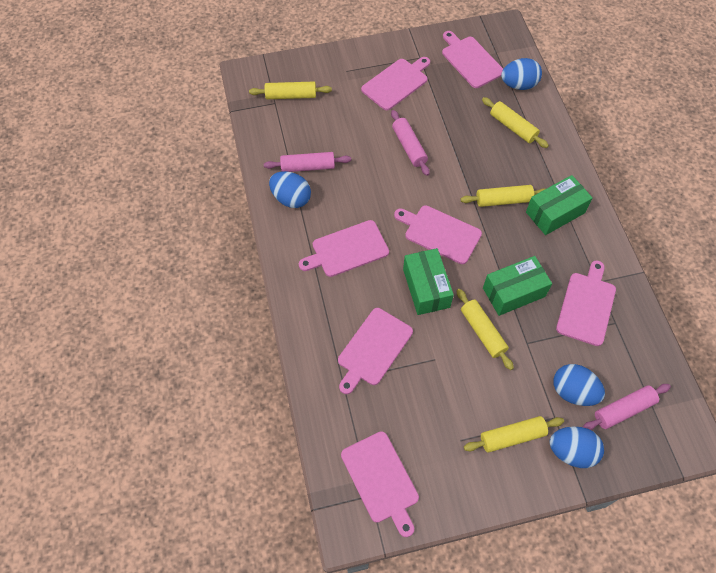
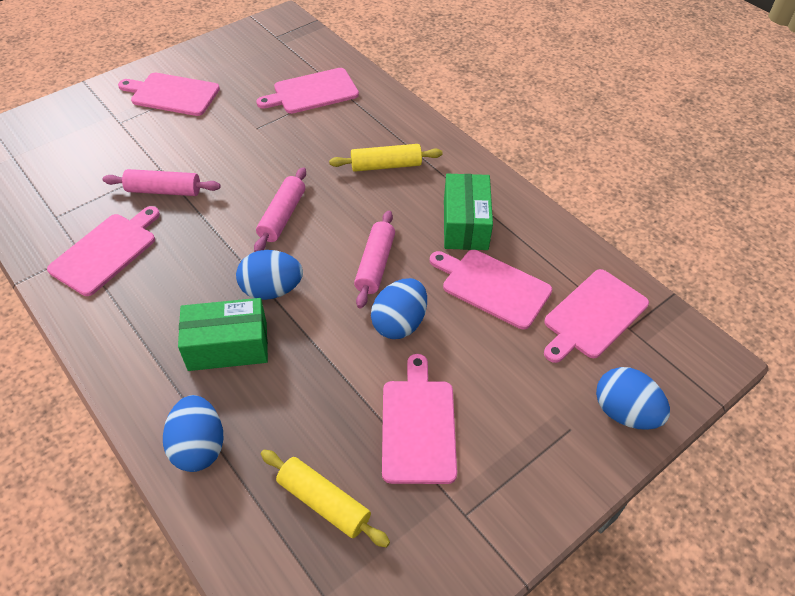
green box: [403,248,454,315] [483,256,552,316] [526,175,593,235] = 3 -> [178,298,268,371] [444,174,493,250] = 2
pink cutting board: [299,220,389,277] [338,308,413,394] [341,431,419,537] [361,57,430,110] [394,205,482,264] [442,31,503,88] [556,260,616,346] = 7 -> [47,206,160,296] [118,73,220,116] [256,68,359,114] [382,354,457,484] [430,250,552,329] [544,269,649,363] = 6
yellow rolling pin: [249,82,332,99] [457,289,514,370] [461,185,545,207] [464,416,564,453] [482,97,549,148] = 5 -> [261,450,390,548] [329,144,443,172] = 2

